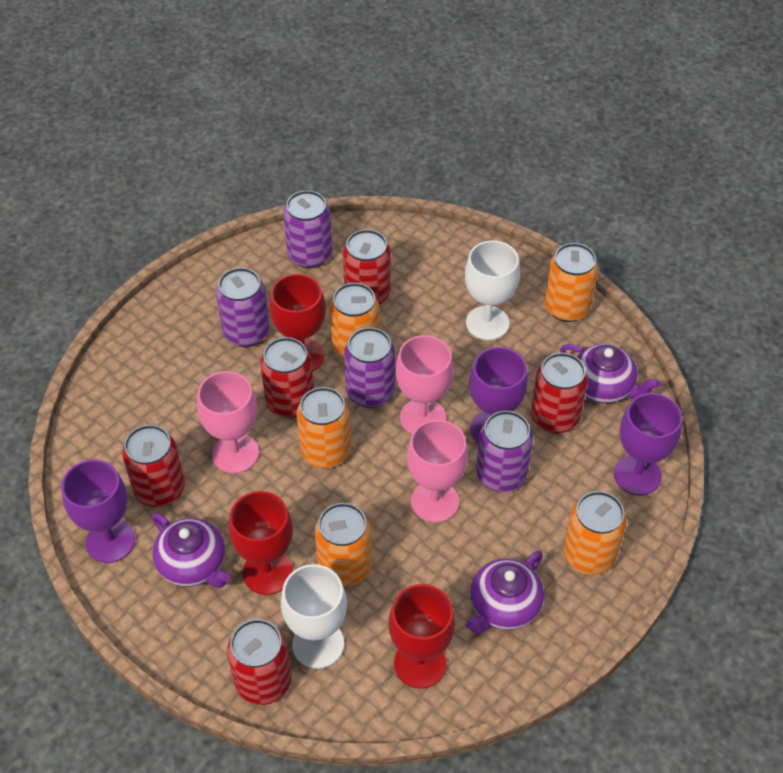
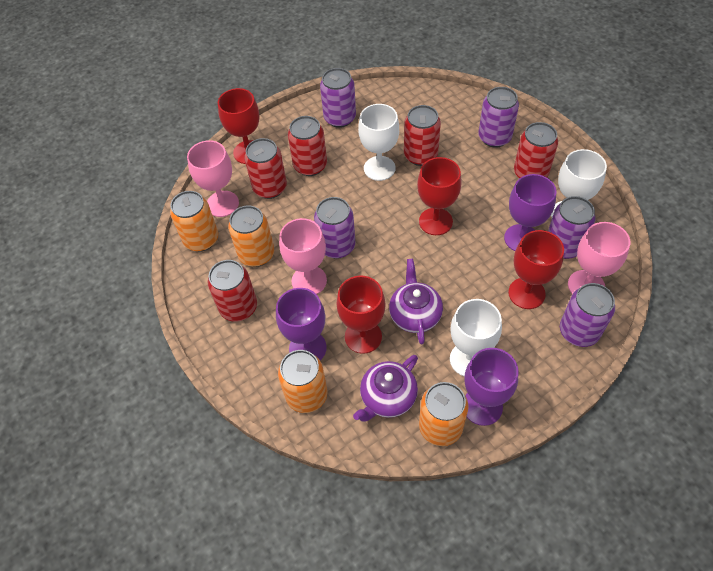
orange can: [296,387,351,469] [315,503,372,587] [329,283,380,359] [544,243,599,322] [563,491,627,575] = 5 -> [170,191,218,252] [228,205,274,267] [278,350,327,413] [419,382,468,446] = 4
purple can: [216,268,270,347] [283,190,332,268] [344,327,395,408] [476,411,533,493] = 4 -> [314,197,355,259] [320,68,356,128] [478,87,519,148] [548,196,595,259] [560,283,615,347] = 5
purple teapot: [152,513,230,588] [466,551,544,634] [560,344,660,403] = 3 -> [353,355,418,422] [389,259,443,344] = 2
red goblet: [229,491,293,595] [269,274,326,371] [388,584,455,689] = 3 -> [218,88,259,164] [336,275,385,354] [417,157,462,235] [508,230,564,309] = 4
white goblet: [281,564,347,669] [465,241,520,340] = 2 -> [358,104,399,181] [450,299,502,377] [551,149,607,217] = 3

